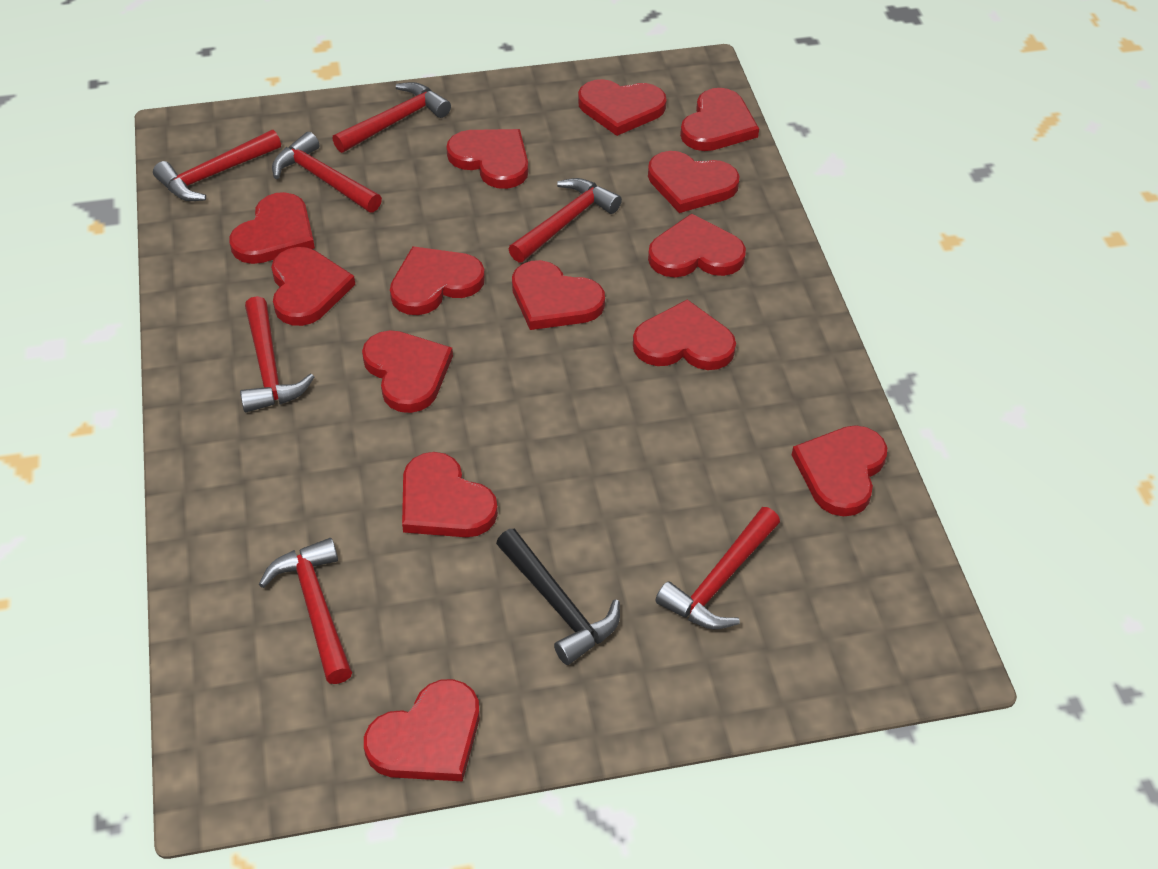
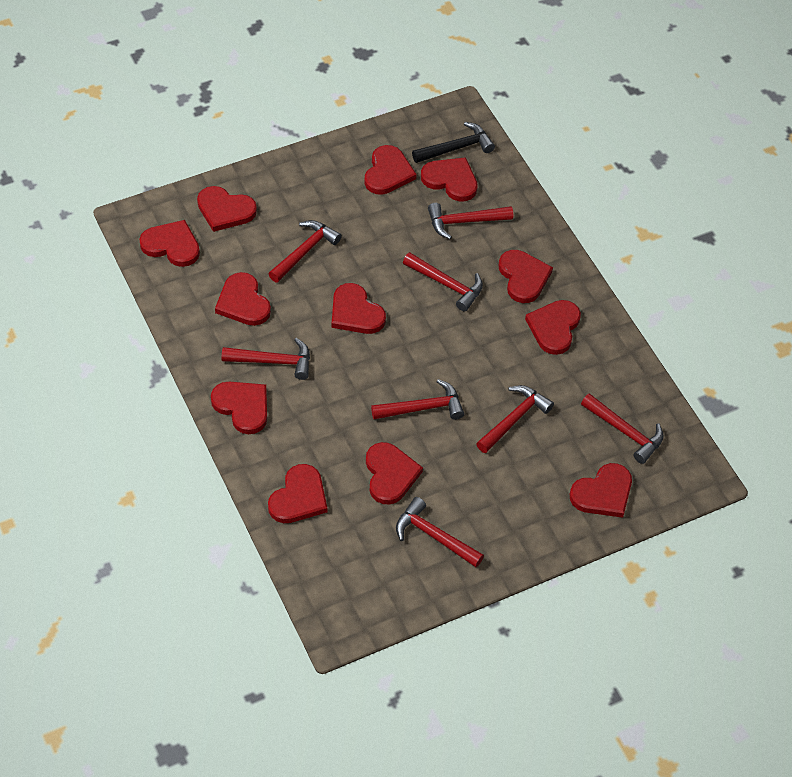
red hammer: [153,130,281,201] [240,296,314,412] [259,538,352,684] [272,132,382,212] [332,82,451,153] [509,178,622,263] [655,507,780,629] = 7 -> [222,338,310,380] [269,220,342,283] [371,379,464,420] [396,497,484,567] [403,252,483,311] [428,203,513,239] [476,385,554,453] [581,393,664,464] = 8
red heart: [229,192,315,264] [271,247,355,326] [362,330,453,413] [364,679,480,781] [390,246,485,315] [402,452,498,537] [446,129,528,189] [512,260,605,330] [578,79,667,136] [633,299,736,370] [648,151,740,213] [648,213,746,277] [680,88,759,151] [792,425,887,516] = 14 -> [139,220,200,267] [197,186,257,232] [211,381,267,434] [215,272,271,326] [268,464,327,523] [332,283,386,334] [364,145,417,195] [366,442,423,505] [421,157,478,202] [499,250,553,303] [525,300,581,355] [570,463,632,518] = 12

